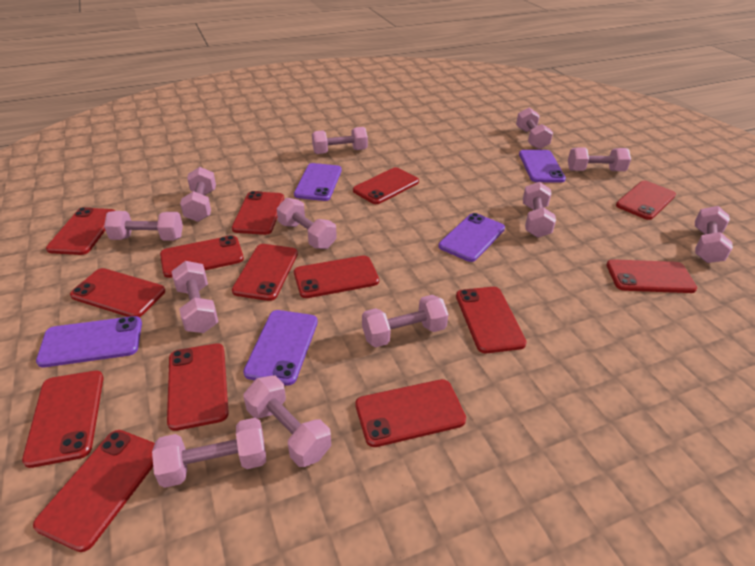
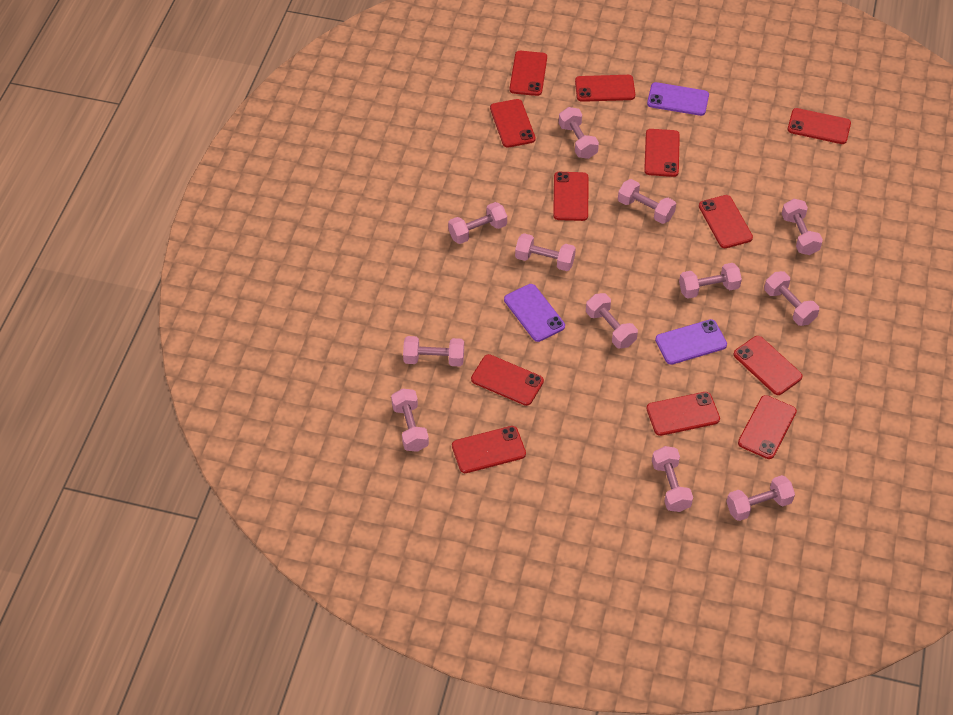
purple phone: [36,316,142,367] [243,310,318,385] [294,163,342,201] [439,213,505,262] [519,150,566,182] = 5 -> [504,284,565,342] [647,82,709,116] [655,319,727,365] = 3
red phone: [22,371,103,468] [33,430,155,552] [46,207,116,255] [70,268,165,317] [160,235,244,278] [167,343,229,431] [232,191,284,235] [232,244,298,301] [294,256,379,298] [353,167,419,204] [355,379,466,447] [456,287,527,353] [606,259,697,293] [616,181,676,220] = 14 -> [452,426,526,473] [471,354,544,406] [490,99,536,148] [510,51,547,96] [553,172,588,221] [575,75,635,102] [644,129,680,177] [646,392,720,436] [699,195,753,248] [734,336,802,395] [738,395,797,459] [788,108,851,144] = 12

